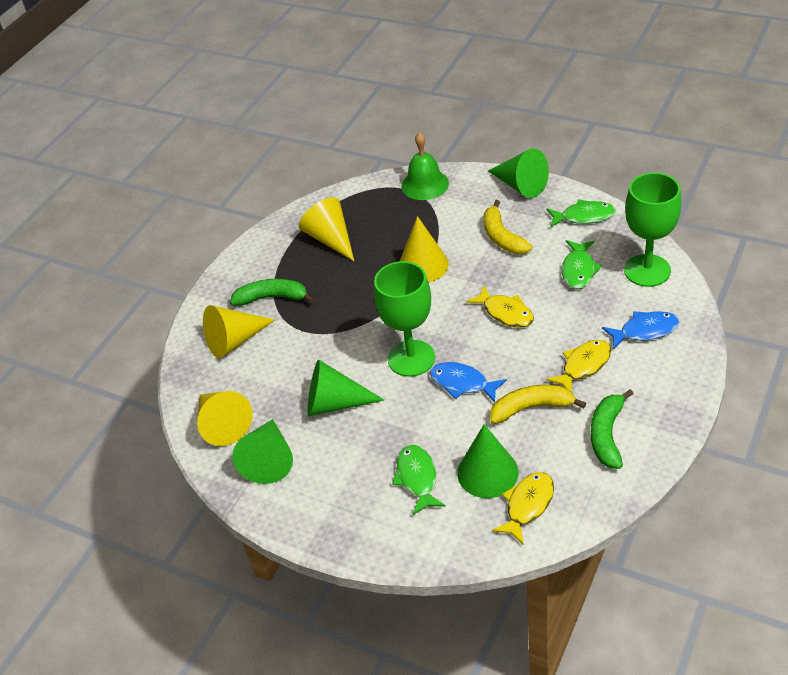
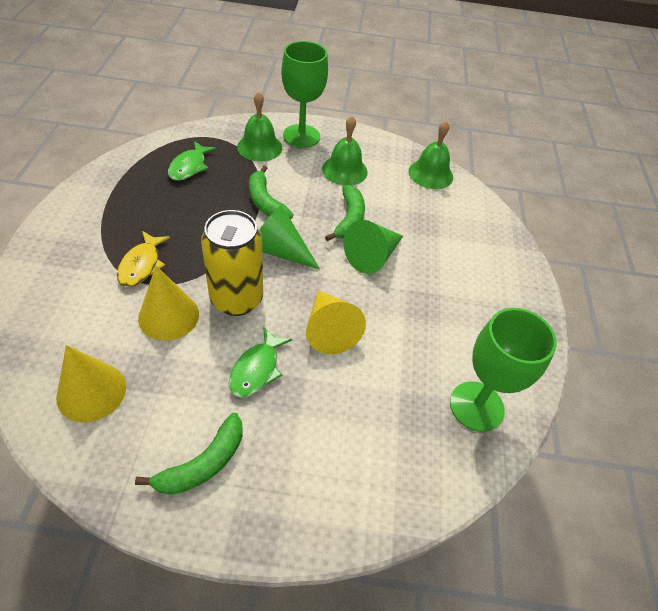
blue fish: [430,362,507,403] [602,311,679,349] = 2 -> none = 0
green banana: [230,279,314,306] [591,389,633,469] = 2 -> [135,413,243,495] [249,166,293,219] [325,185,365,241] = 3
green bell: [402,132,449,200] = 1 -> [237,92,282,161] [322,116,368,185] [408,121,453,189] = 3
green cone: [232,419,293,484] [307,360,385,416] [457,424,518,498] [488,149,549,198] = 4 -> [259,205,320,270] [344,220,403,274] = 2
green fish: [392,445,446,515] [547,199,616,227] [562,240,602,289] = 3 -> [168,141,216,181] [229,327,292,398] = 2
yellow banana: [484,200,532,254] [490,385,586,424] = 2 -> none = 0
yellow can: none = 0 -> [201,210,263,316] = 1
yellow cone: [197,391,253,446] [203,305,275,358] [299,197,354,261] [400,216,449,283] = 4 -> [56,345,126,422] [138,266,199,341] [306,290,366,354] = 3
yellow fish: [466,285,534,328] [492,472,554,545] [546,340,611,391] = 3 -> [117,231,170,287] = 1

